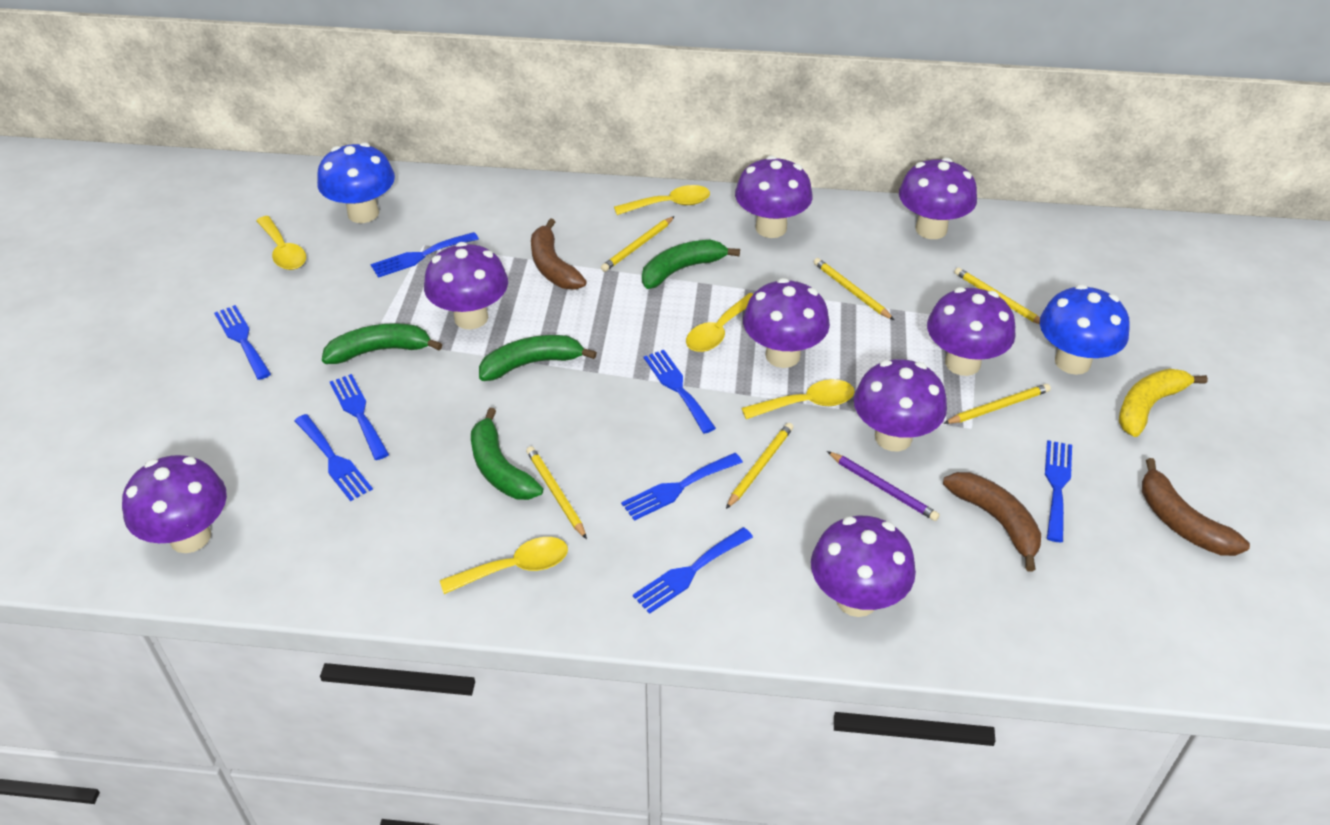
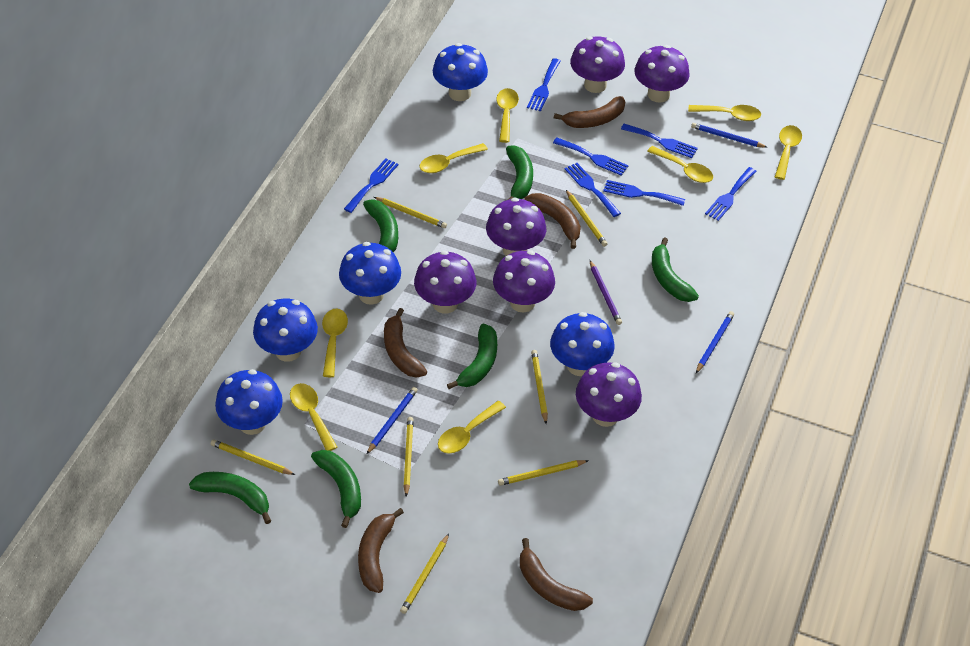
blue fork: [214,305,271,380] [295,414,373,501] [330,374,389,460] [371,232,479,278] [621,453,743,521] [633,527,753,614] [644,350,716,434] [1045,440,1072,542] = 8 -> [344,158,399,213] [527,58,561,111] [553,138,628,176] [565,163,621,217] [603,180,685,206] [621,124,698,158] [705,167,757,221] = 7
blue mushroom: [317,143,395,223] [1040,284,1130,375] = 2 -> [215,369,283,435] [253,299,318,362] [339,242,401,305] [433,43,488,101] [550,312,615,376] = 5
blue pencil: none = 0 -> [366,387,418,455] [691,123,767,148] [696,311,734,373] = 3
brown banana: [531,218,587,290] [943,472,1041,572] [1142,458,1250,556] = 3 -> [358,508,404,593] [384,308,427,378] [520,538,593,611] [524,193,581,249] [554,96,625,128] = 5
green banana: [322,323,442,364] [471,408,543,500] [479,335,597,381] [642,240,740,289] = 4 -> [189,472,271,524] [311,450,361,528] [363,199,398,252] [447,324,497,389] [506,145,533,200] [652,237,699,302] = 6
purple mushroom: [122,455,227,553] [424,242,508,329] [735,156,813,238] [743,278,830,368] [811,516,916,617] [854,359,947,451] [899,158,977,239] [927,287,1016,376] = 8 -> [414,250,476,313] [486,198,546,256] [493,250,555,313] [570,36,625,93] [576,362,642,427] [634,45,690,103] = 6
yellow banana: [1119,369,1208,437] = 1 -> none = 0
yellow pencil: [526,446,587,539] [601,216,675,272] [726,423,793,509] [814,258,894,320] [943,384,1051,424] [954,267,1040,324] = 6 -> [211,439,295,475] [374,197,447,228] [400,534,449,614] [404,417,414,497] [498,460,589,486] [531,350,548,424] [566,190,608,247] = 7
yellow spoon: [256,216,306,270] [440,537,568,594] [614,185,710,215] [686,293,753,352] [742,379,855,419] = 5 -> [290,383,337,451] [322,309,348,377] [420,143,488,173] [438,401,506,453] [496,88,519,143] [647,146,713,183] [688,105,761,121] [775,125,802,180] = 8

